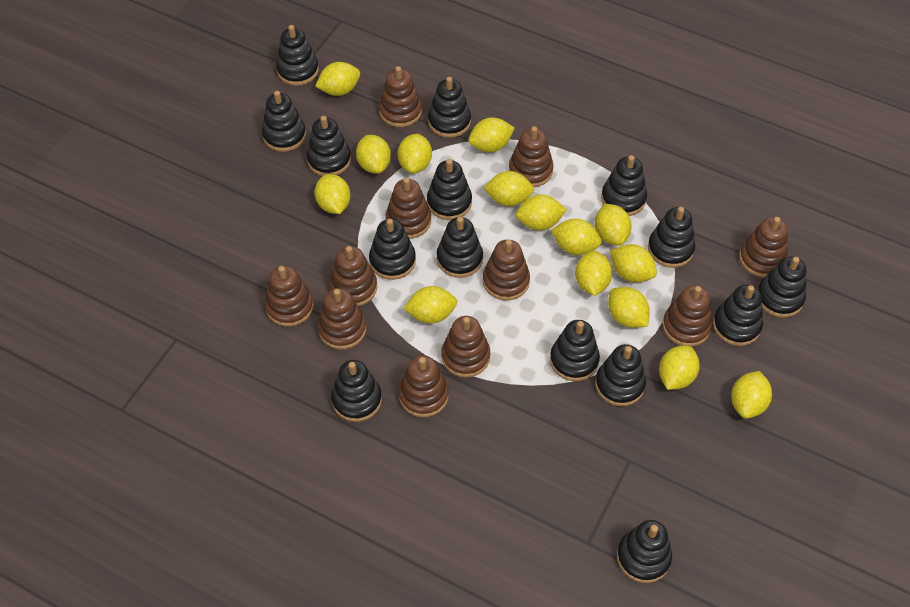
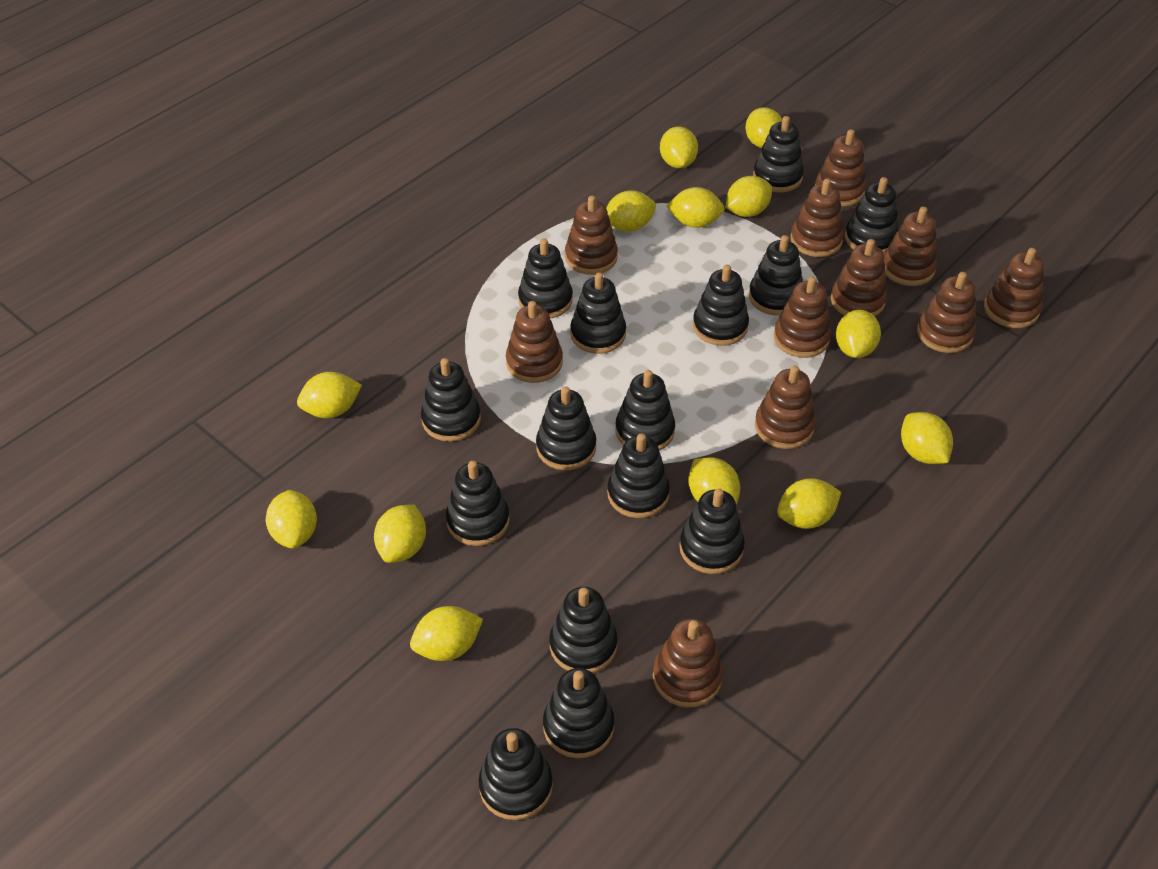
yellow lemon: [315,62,360,96] [315,174,350,214] [356,135,391,174] [398,134,432,174] [403,286,457,324] [468,117,514,152] [483,171,534,206] [516,195,567,230] [551,219,602,255] [575,251,612,296] [595,204,632,246] [608,287,650,328] [610,244,657,282] [659,346,700,390] [731,371,772,418] = 15 -> [266,490,317,548] [297,372,362,418] [374,504,426,563] [410,606,483,661] [606,190,656,231] [660,126,698,168] [666,187,725,228] [688,457,740,505] [726,176,772,217] [745,107,782,148] [777,478,841,529] [836,310,881,358] [901,412,953,464] = 13

